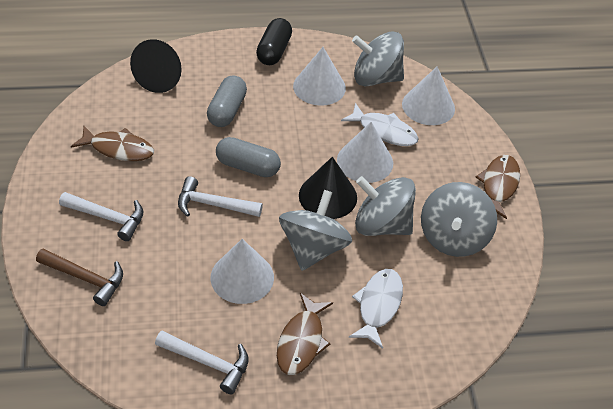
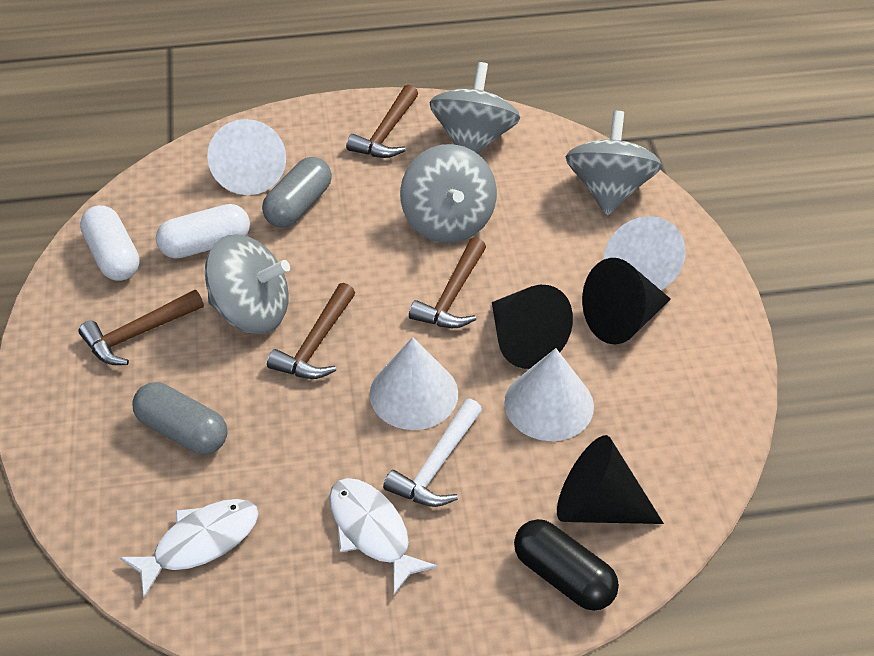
black cone: [130,39,182,93] [299,157,357,219] = 2 -> [492,285,573,369] [557,435,664,524] [582,258,670,344] = 3
brown fish: [71,126,154,161] [277,293,333,375] [476,155,520,219] = 3 -> none = 0
brown hammer: [36,248,123,306] = 1 -> [79,290,204,365] [267,283,355,379] [346,85,418,158] [409,238,486,328] = 4
white capsule: none = 0 -> [80,205,140,281] [156,204,250,259] = 2
white hammer: [59,192,143,241] [155,331,249,394] [178,176,263,217] = 3 -> [383,399,482,507] = 1

